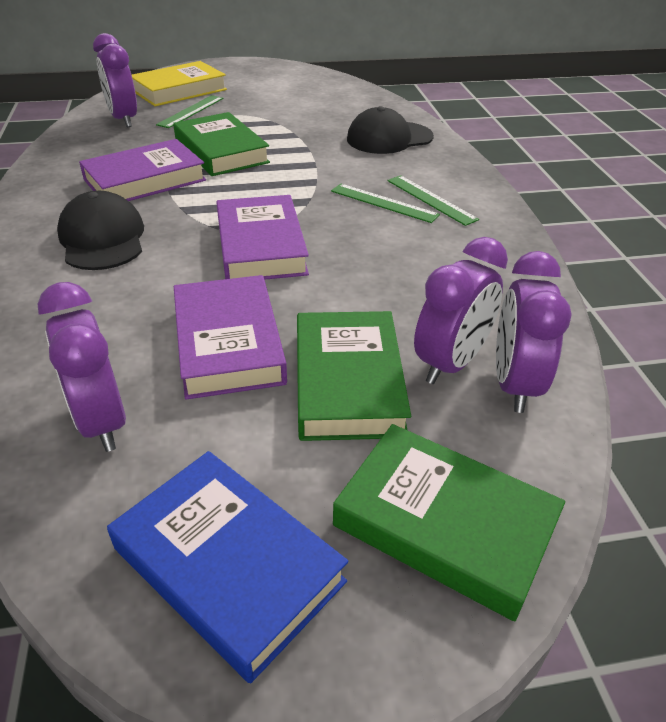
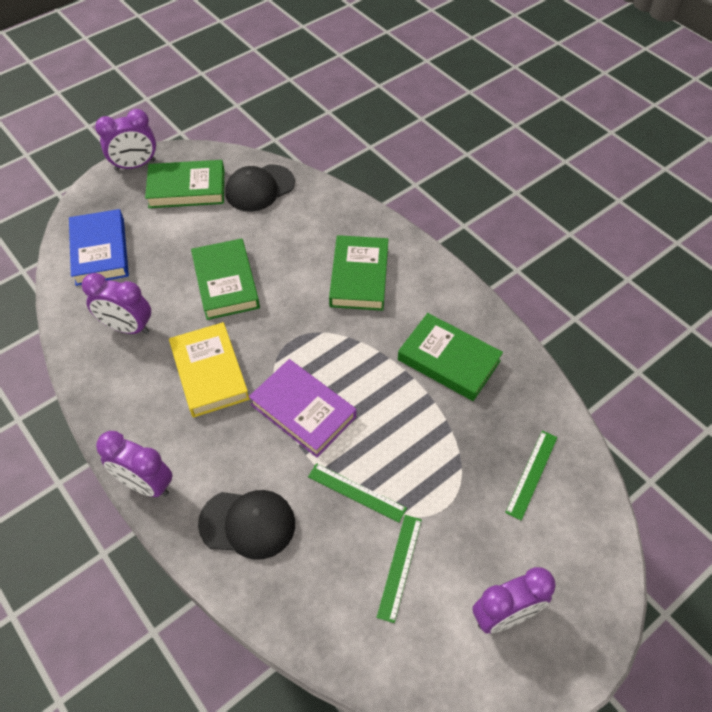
green book: [173,112,270,176] [297,311,411,441] [333,424,565,621] = 3 -> [145,160,224,208] [191,238,260,320] [329,235,388,311] [398,313,503,401] = 4
purple book: [79,139,206,201] [174,275,287,400] [216,195,309,280] = 3 -> [249,359,356,458] = 1

